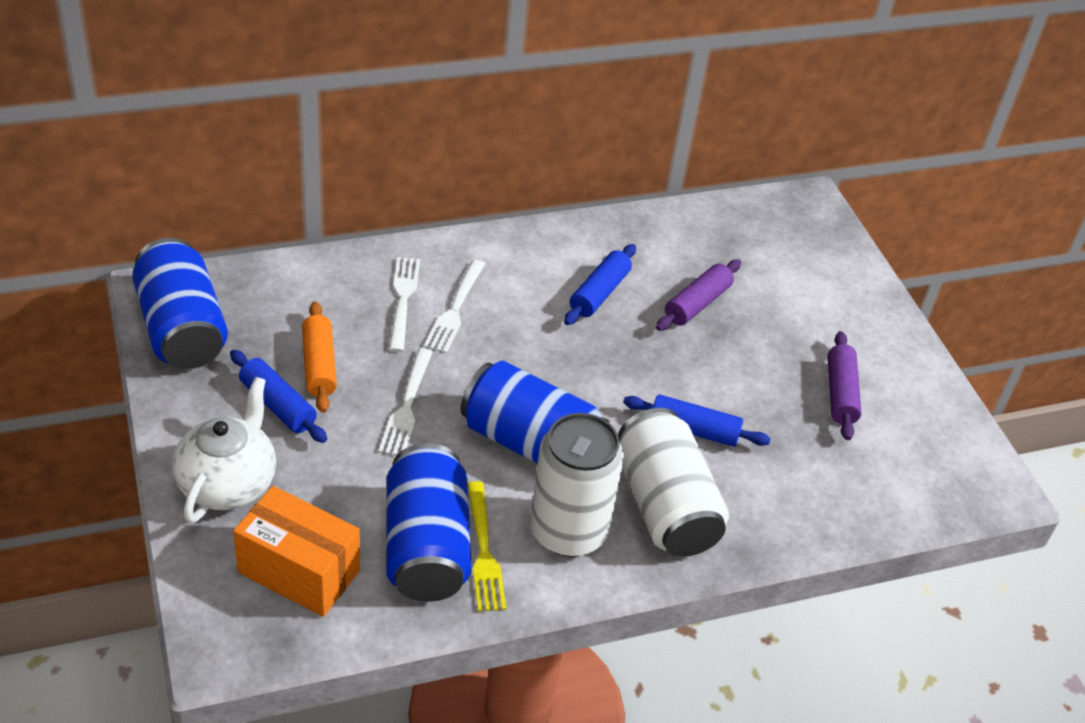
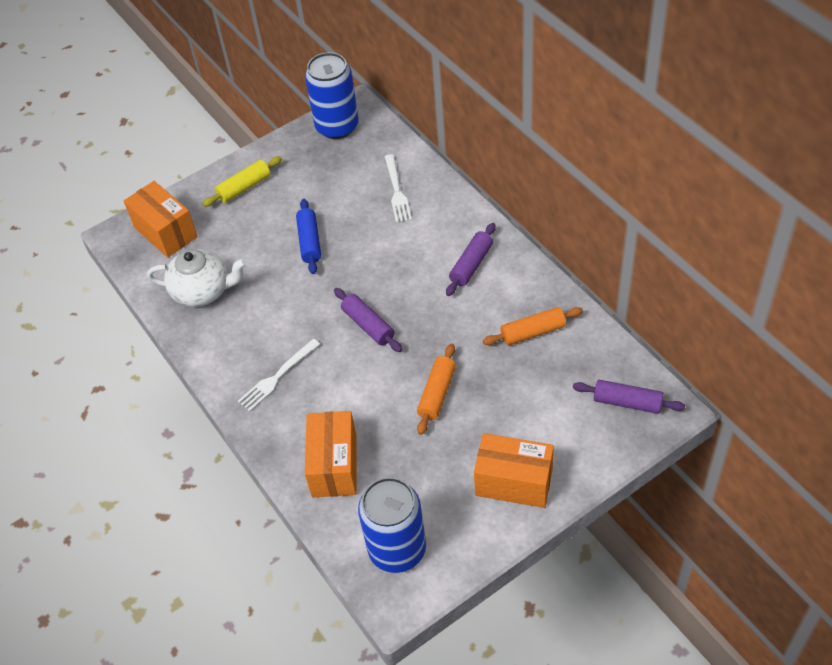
blue can: [132,238,228,369] [386,443,472,602] [461,361,609,464] = 3 -> [305,52,359,139] [358,477,426,573] = 2
blue rolling pin: [230,350,327,443] [564,244,636,325] [623,394,771,447] = 3 -> [296,199,321,274] = 1
orange box: [233,486,360,617] = 1 -> [124,181,198,258] [305,411,357,497] [474,433,554,508] = 3
orange rolling pin: [302,302,337,413] = 1 -> [417,343,456,435] [483,307,583,345] = 2
purple rolling pin: [656,259,741,331] [828,331,861,440] = 2 -> [334,288,402,352] [446,223,496,296] [573,380,685,414] = 3
white can: [530,413,624,557] [618,408,729,557] = 2 -> none = 0
white fork: [379,348,433,456] [389,257,420,352] [424,260,485,353] = 3 -> [238,339,320,412] [385,154,412,223] = 2
yellow fork: [468,481,506,612] = 1 -> none = 0
yellow rolling pin: none = 0 -> [203,156,282,207] = 1

